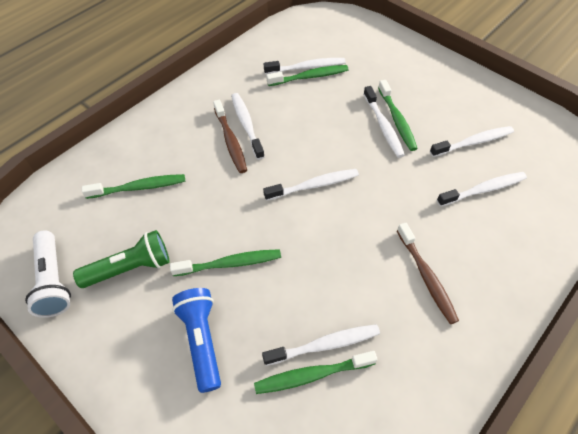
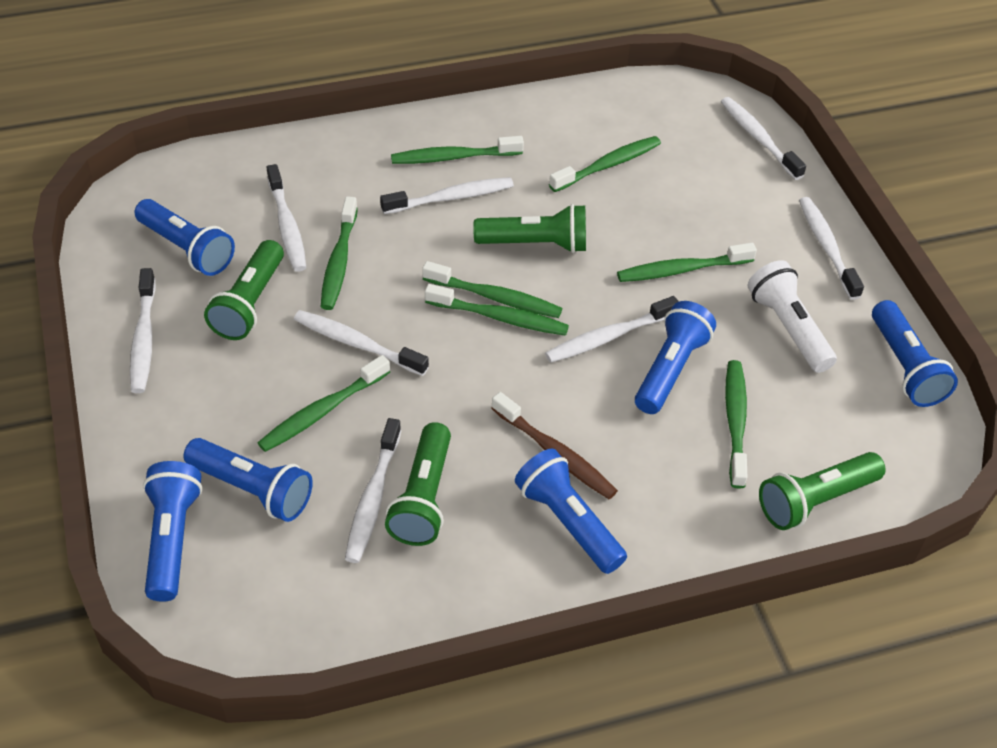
blue flashlight: [172,288,221,393] = 1 -> [135,199,235,276] [143,461,203,602] [183,438,313,522] [515,449,627,574] [635,301,716,414] [872,300,958,407] = 6
brown toothbrush: [213,100,247,173] [397,223,459,324] = 2 -> [491,392,618,499] = 1
green flashlight: [73,230,170,288] = 1 -> [204,240,284,340] [385,422,451,546] [473,204,586,253] [759,452,886,530] = 4
green toothbrush: [82,174,185,199] [170,249,281,276] [254,351,378,394] [266,65,348,86] [378,80,418,151] = 5 -> [258,355,390,452] [321,196,358,310] [391,136,524,164] [422,261,563,318] [425,284,569,336] [549,136,661,192] [617,243,757,282] [725,360,747,489] = 8
white toothbrush: [231,93,265,160] [262,324,380,366] [263,169,359,201] [264,58,346,75] [363,86,405,158] [430,126,514,157] [437,172,527,207] = 7 -> [130,268,156,393] [267,164,306,272] [294,310,429,376] [345,418,401,563] [380,177,514,214] [545,296,679,363] [721,97,806,180] [799,197,864,300] = 8

